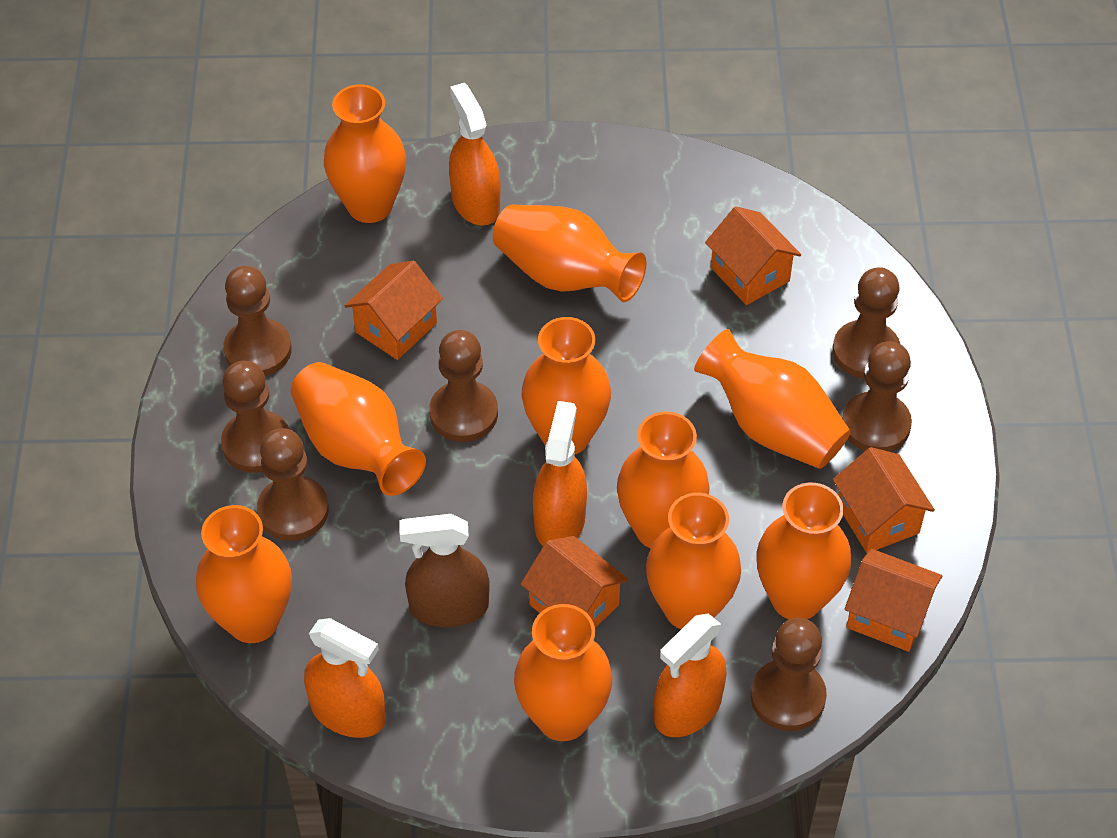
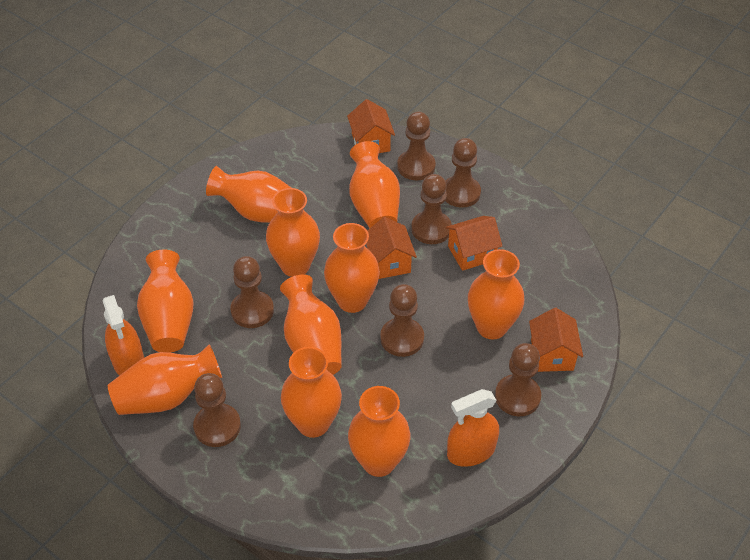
brown spray bottle: [399,514,490,627] = 1 -> none = 0
orange house: [344,261,443,360] [521,536,629,628] [705,206,801,305] [833,447,935,553] [845,549,942,652] = 5 -> [347,99,395,153] [366,217,417,279] [445,216,502,271] [529,308,583,372] = 4
orange spray bottle: [304,618,386,738] [449,83,501,226] [533,401,587,546] [654,613,727,737] = 4 -> [102,295,144,376] [447,389,499,467] = 2

